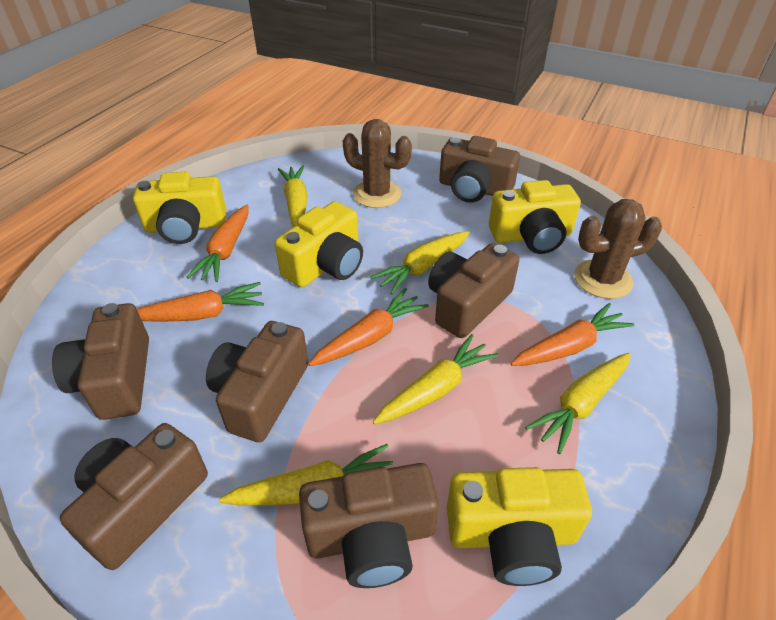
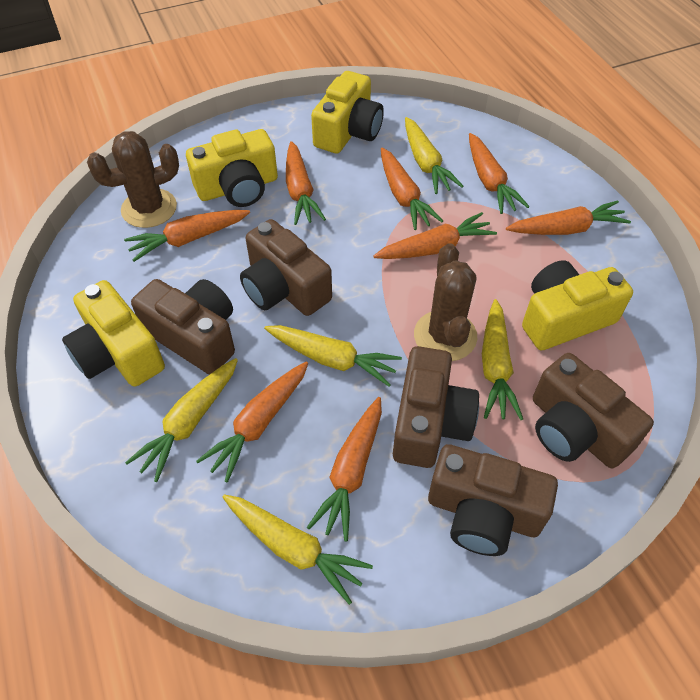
brown camera: [52,303,149,420] [60,423,208,570] [206,321,308,442] [299,463,439,588] [428,243,519,338] [439,136,520,203] = 6 -> [131,279,235,375] [240,219,332,316] [393,346,479,468] [428,444,558,556] [533,353,654,468] = 5
orange carrot: [137,282,264,322] [187,205,249,282] [308,288,429,366] [510,303,634,366] = 4 -> [124,210,250,262] [196,362,308,483] [286,141,326,225] [307,397,382,541] [373,212,497,259] [381,148,443,230] [469,133,530,214] [506,200,631,235] = 8

